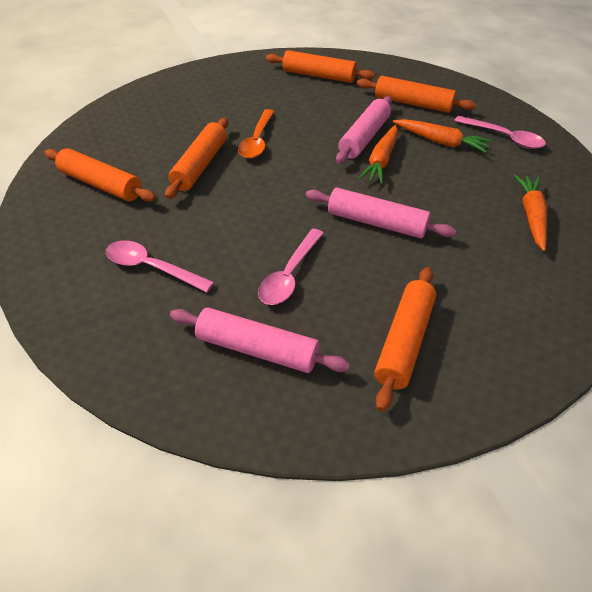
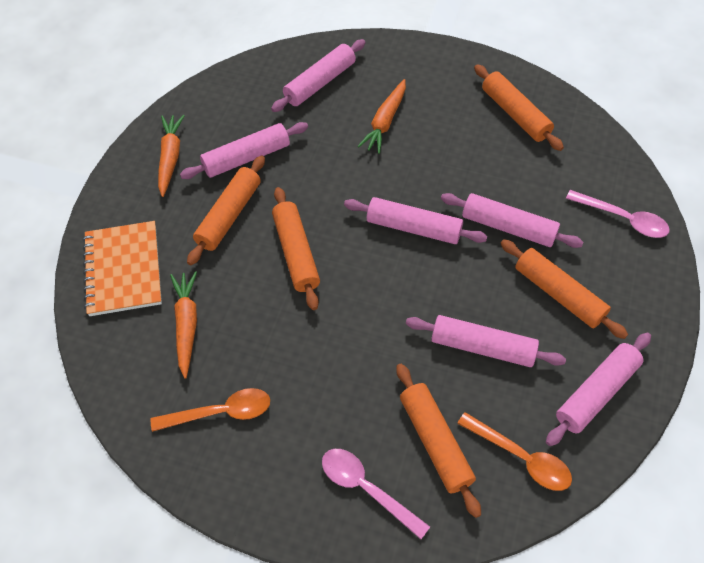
orange notebook: none = 0 -> [83,221,162,316] = 1
orange spoon: [238,109,274,159] = 1 -> [151,388,270,432] [457,412,572,491] = 2
pink rolling pin: [170,307,350,373] [305,188,456,239] [336,96,392,164] = 3 -> [180,122,308,179] [271,39,366,112] [344,197,487,244] [406,315,566,367] [441,193,583,248] [546,332,651,446] = 6
pink spoon: [106,240,214,292] [258,228,324,305] [454,116,546,149] = 3 -> [322,449,430,539] [566,190,670,238] = 2

